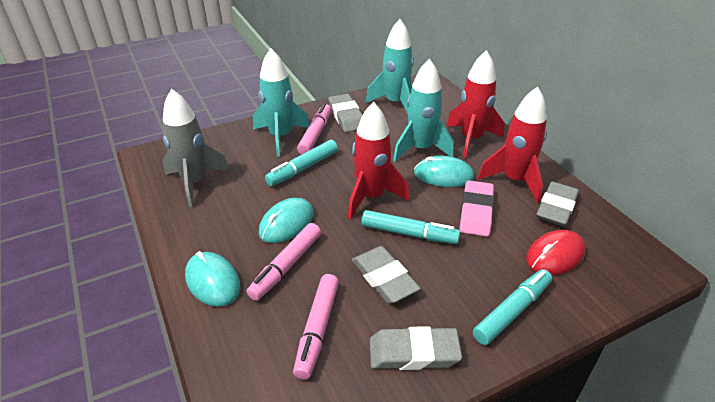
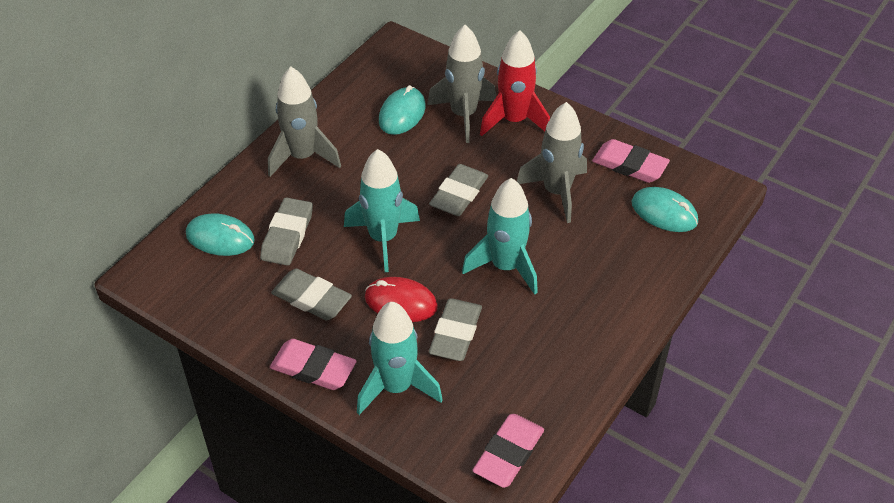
grey rocket: [163,89,230,207] = 1 -> [268,67,341,177] [427,25,496,143] [517,102,587,223] = 3
pink eraser: [459,180,494,237] = 1 -> [270,339,356,390] [472,414,544,488] [592,139,670,183] = 3
pink marker: [247,223,321,301] [293,274,339,380] [297,103,331,155] = 3 -> none = 0
red rocket: [348,102,410,219] [447,50,505,159] [478,87,547,203] = 3 -> [480,30,550,136] = 1
turquoise marker: [265,140,338,186] [361,210,460,244] [473,269,552,345] = 3 -> none = 0

